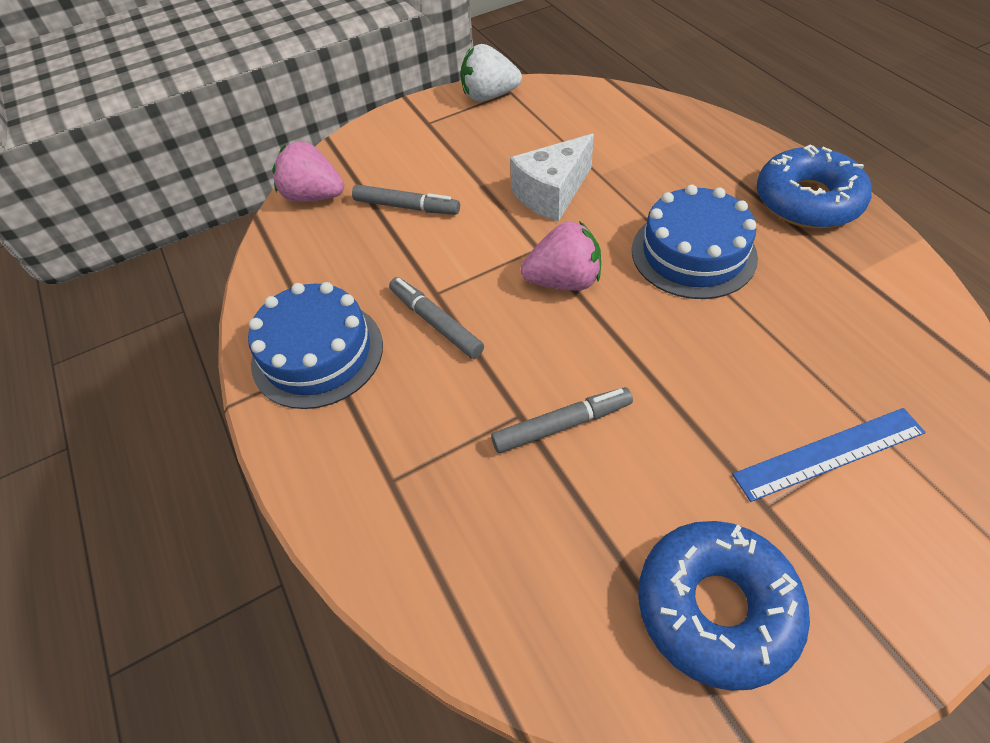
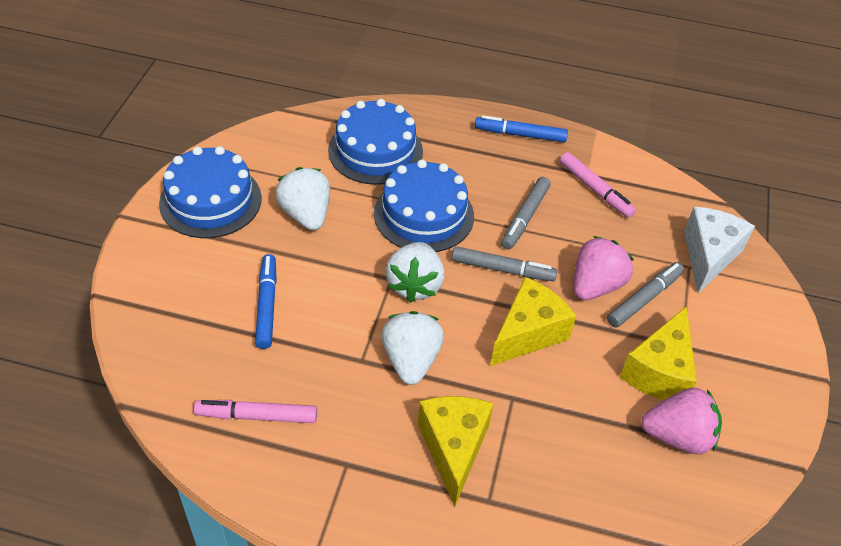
blue cake: [248,282,383,409] [632,185,758,299] = 2 -> [159,146,262,238] [328,99,423,185] [374,160,474,252] = 3
blue donut: [638,521,810,691] [757,144,872,229] = 2 -> none = 0
blue marker: none = 0 -> [255,254,277,349] [475,115,568,143] = 2
blue ruler: [732,408,926,502] = 1 -> none = 0
pink marker: none = 0 -> [194,400,317,423] [560,152,636,218] = 2
white strawberry: [461,44,522,102] = 1 -> [275,167,330,231] [381,311,444,385] [386,242,445,302] = 3
yellow cheese: none = 0 -> [418,396,494,507] [490,277,577,366] [620,306,697,400] = 3

